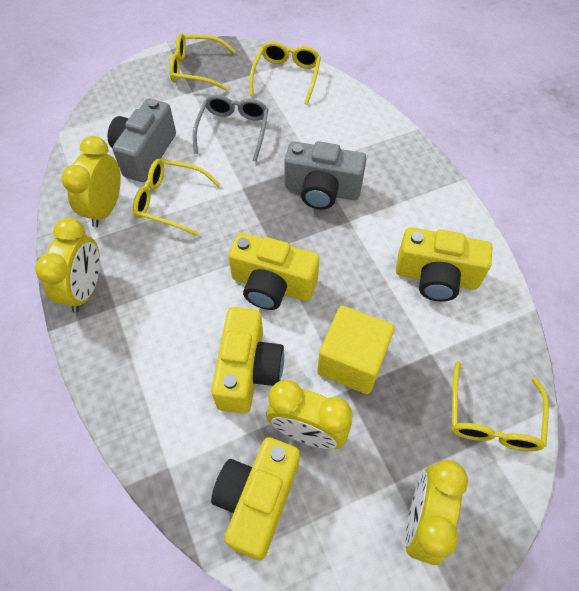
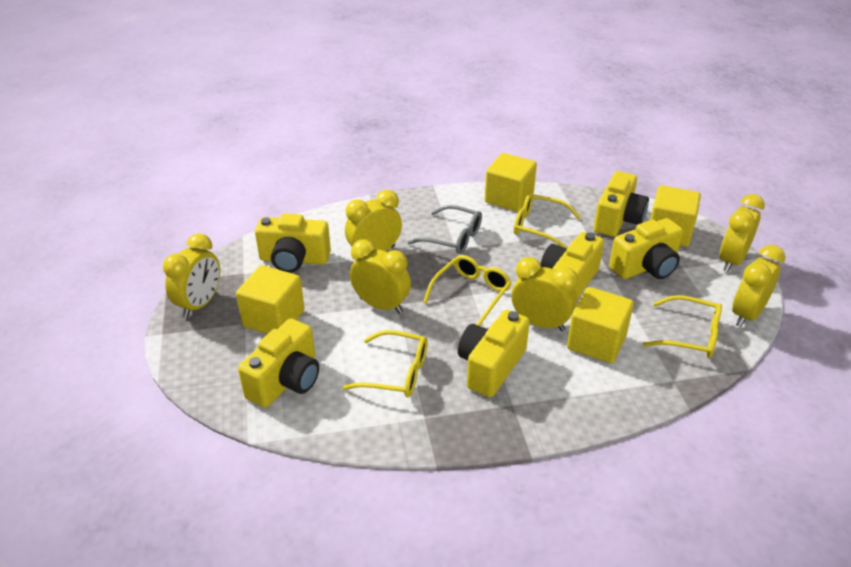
grey camera: [107,99,176,182] [284,141,366,210] = 2 -> none = 0
yellow camera: [211,307,284,414] [211,437,300,561] [228,233,320,310] [396,227,493,302] = 4 -> [238,318,319,408] [255,213,331,273] [458,310,530,397] [541,232,604,299] [594,171,649,237] [609,218,683,279] = 6
yellow clock: [35,218,100,313] [62,136,121,227] [267,380,353,449] [405,460,468,565] = 4 -> [163,234,220,318] [345,190,402,260] [350,239,411,314] [511,257,578,331] [720,194,765,272] [732,245,785,327] = 6
yellow cube: [317,306,395,394] = 1 -> [236,265,304,334] [484,153,537,212] [567,287,634,363] [650,185,701,247] = 4

